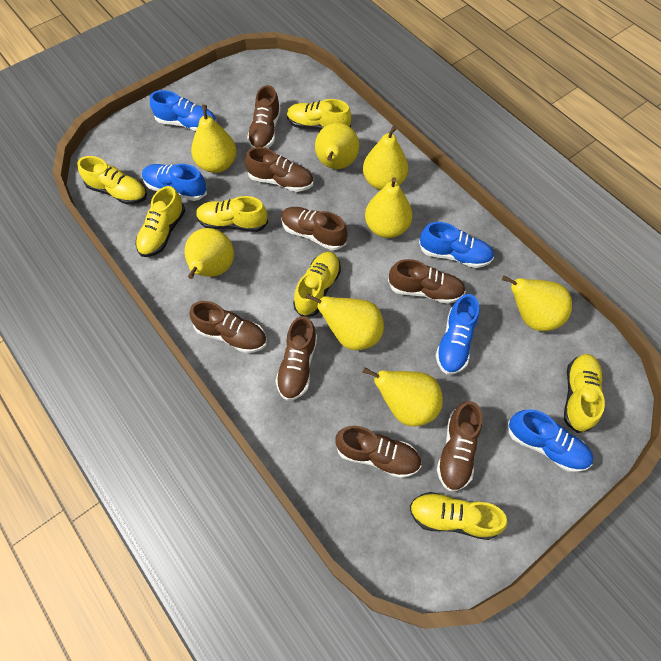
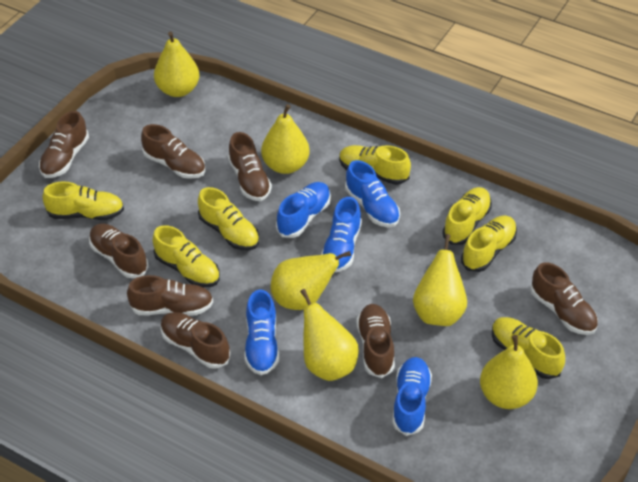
yellow pear: [185,228,234,279] [191,105,237,173] [306,293,384,350] [315,123,359,169] [363,125,408,190] [363,367,443,426] [365,177,412,238] [502,276,572,331] = 8 -> [154,31,199,97] [261,104,310,174] [271,251,351,310] [300,289,359,381] [413,234,467,326] [480,335,538,409] = 6

